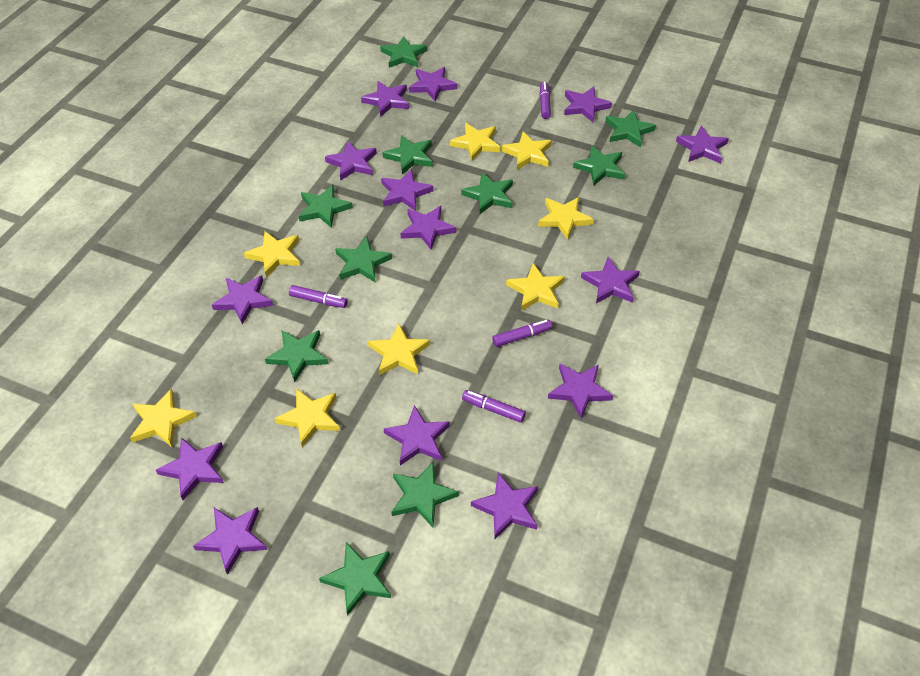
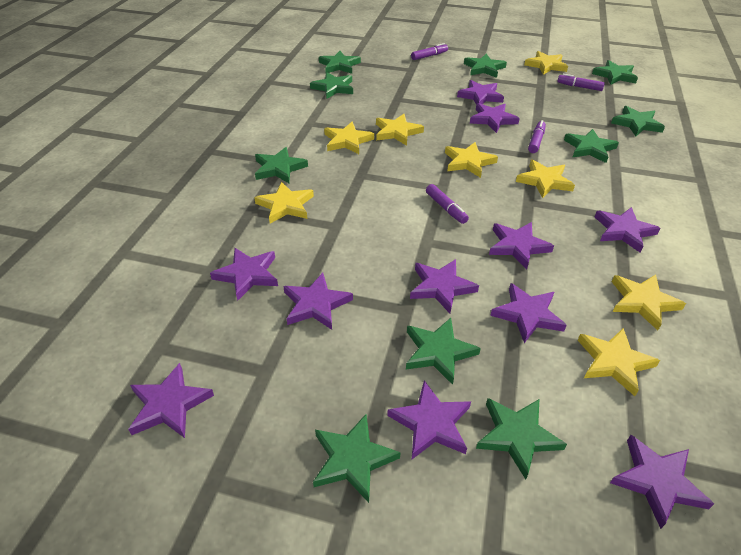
purple star: [156,437,224,500] [193,507,267,575] [212,275,273,324] [325,141,377,180] [361,81,409,117] [381,169,433,211] [384,405,450,465] [400,206,456,249] [409,67,457,101] [471,473,538,539] [548,364,613,418] [564,87,612,122] [581,257,640,303] [676,125,729,164] = 14 -> [128,363,214,438] [210,248,278,301] [283,273,353,330] [387,380,471,459] [410,259,479,313] [457,80,504,104] [470,103,520,133] [489,222,554,269] [490,283,567,343] [595,207,661,253] [610,435,714,529] = 11

